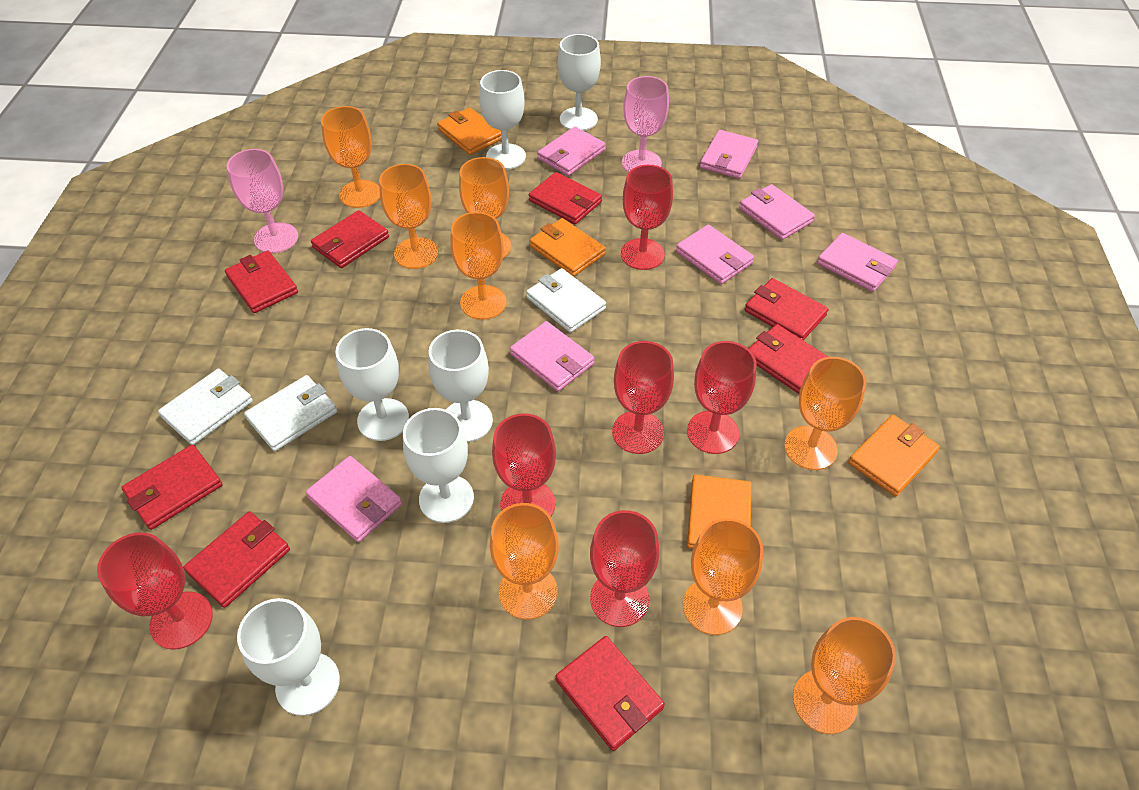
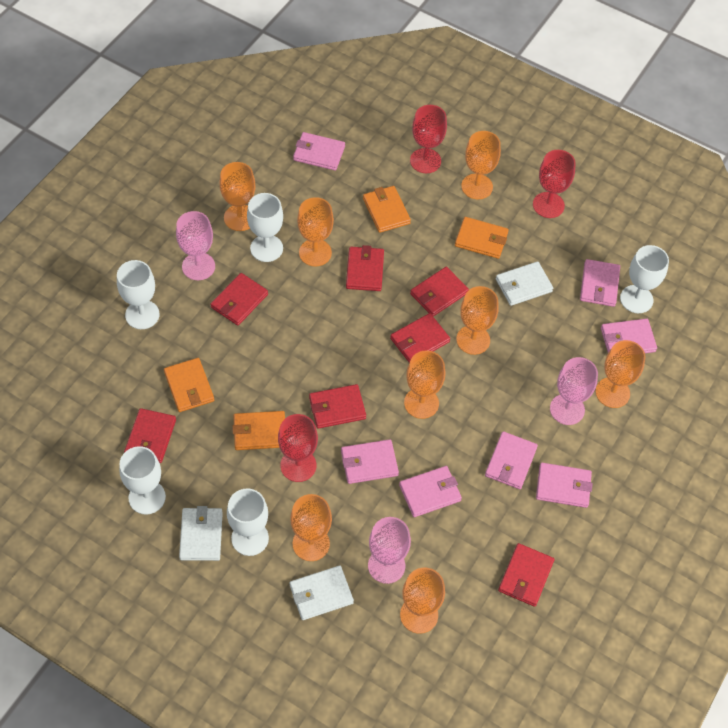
pink goblet: [227,149,298,253] [622,76,669,172] = 2 -> [176,211,215,280] [368,517,411,584] [550,357,598,425] = 3
red goblet: [97,532,213,649] [492,413,556,516] [590,510,659,627] [612,341,674,454] [621,165,673,270] [687,341,757,454] = 6 -> [278,414,318,482] [410,105,447,173] [533,150,576,218] = 3
red wallet: [121,445,222,530] [183,511,290,608] [225,250,298,313] [311,210,389,268] [529,172,602,224] [555,636,665,751] [744,278,829,340] [748,324,828,394] = 8 -> [124,408,176,463] [210,273,268,325] [309,384,366,429] [346,245,384,291] [390,313,450,363] [410,267,469,317] [498,543,554,607] = 7
white goblet: [237,598,340,716] [336,328,409,441] [403,408,474,523] [428,330,493,442] [479,70,526,170] [558,34,601,131] = 6 -> [117,260,159,329] [119,446,166,514] [227,488,269,556] [247,193,283,262] [620,245,669,313] = 5

